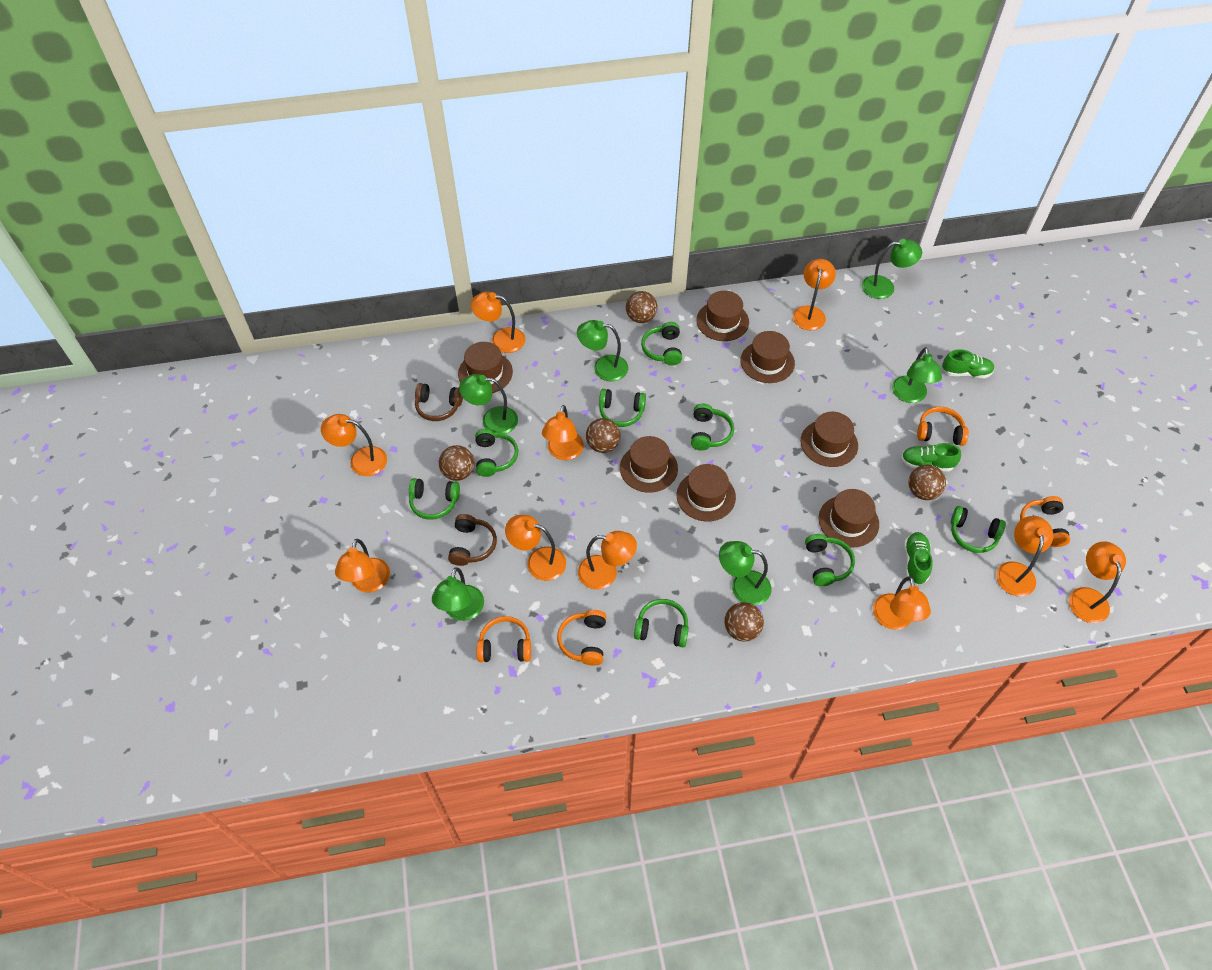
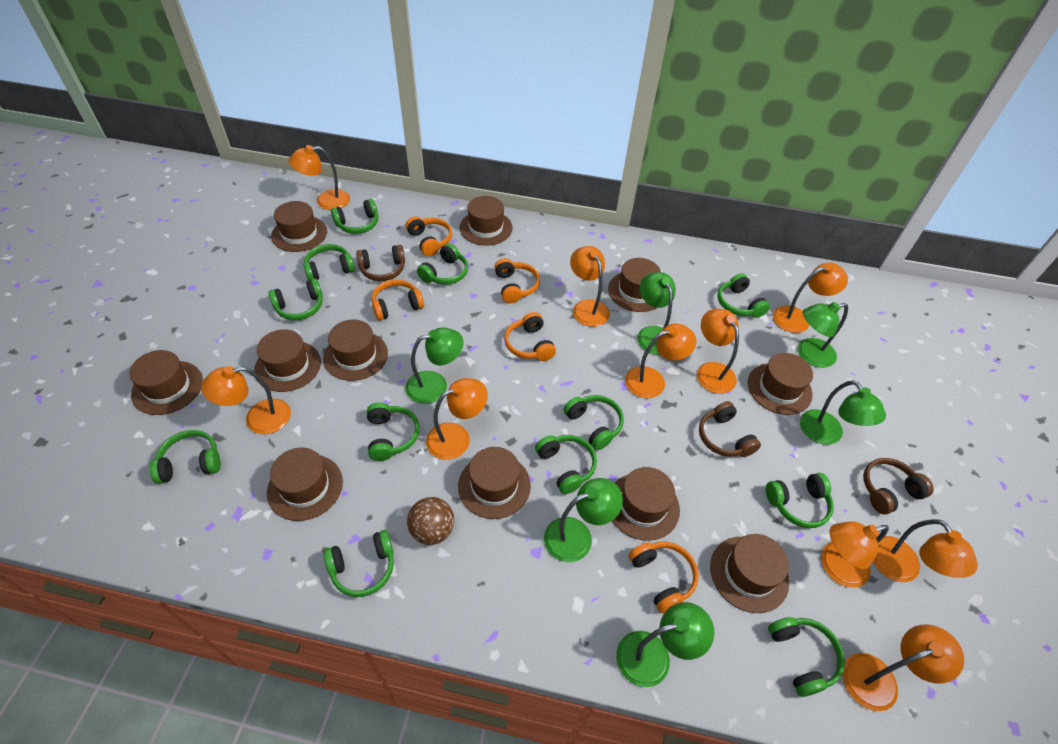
brown ball: [439,445,474,481] [586,418,621,453] [626,291,658,323] [724,602,764,641] [908,464,946,500] = 5 -> [407,497,454,545] = 1
brown hat: [458,342,513,393] [620,436,678,493] [676,464,736,521] [696,291,749,341] [740,331,795,383] [801,412,858,467] [819,489,879,547] = 7 -> [129,350,203,415] [254,329,321,392] [267,448,343,521] [271,201,327,252] [323,320,388,381] [458,447,531,519] [460,196,513,246] [608,258,661,312] [612,467,680,541] [710,534,789,613] [748,353,813,415] = 11
brown headphones: [415,383,463,421] [448,514,497,566] = 2 -> [356,245,405,281] [699,401,761,457] [863,458,934,515] = 3
green headphones: [409,478,460,520] [475,429,518,477] [599,389,646,427] [634,599,689,647] [641,322,682,366] [691,404,734,451] [805,534,855,586] [951,506,1006,553] = 8 -> [150,430,221,484] [268,278,323,320] [303,244,355,280] [323,530,394,597] [331,199,378,234] [367,402,420,461] [417,243,468,284] [535,435,597,494] [563,395,624,450] [717,273,770,318] [766,473,834,528] [768,617,845,697] = 12
green shoe: [901,443,961,471] [904,532,933,584] [942,349,995,378] = 3 -> none = 0
orange headphones: [476,616,531,662] [557,610,606,666] [917,407,969,446] [1020,496,1070,547] = 4 -> [371,279,424,321] [406,216,452,256] [494,258,540,303] [504,312,556,361] [629,542,699,613] = 5

